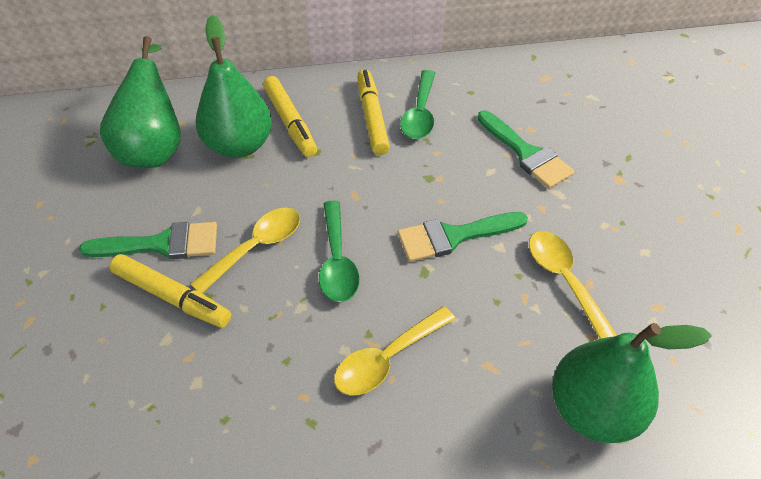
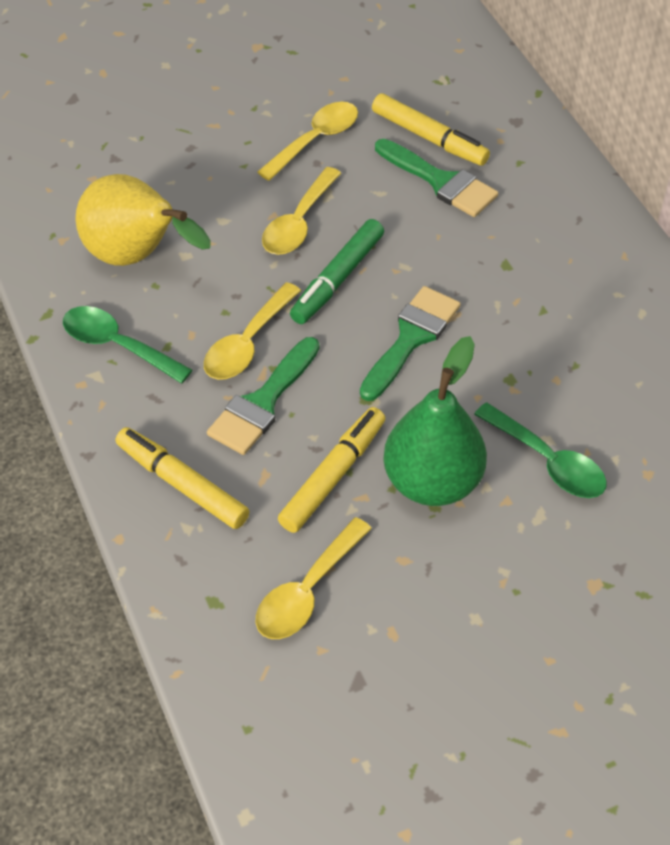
green marker: none = 0 -> [290,219,384,324] = 1
green pear: [100,36,181,168] [196,15,272,158] [552,323,712,443] = 3 -> [383,336,487,506] = 1
yellow pear: none = 0 -> [75,174,211,266] = 1
yellow spoon: [191,208,300,293] [334,306,455,396] [529,231,617,339] = 3 -> [204,282,301,380] [256,517,372,639] [257,102,358,181] [262,167,341,255] = 4

